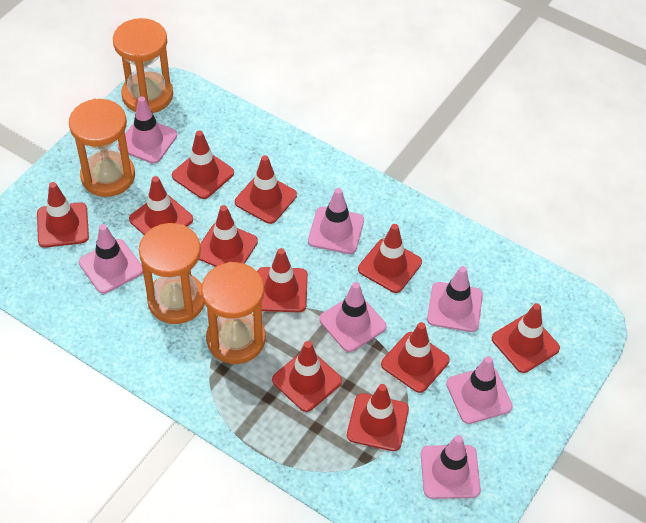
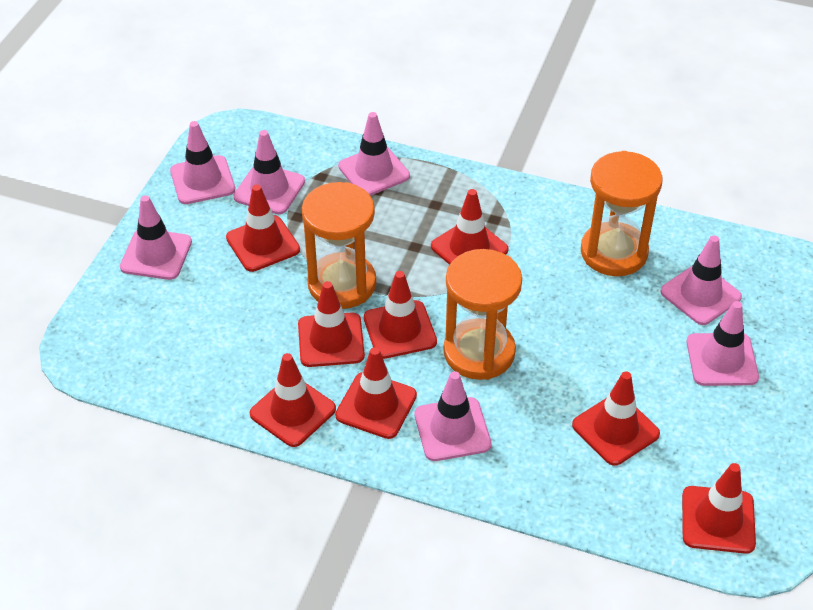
orange hourglass: [69,99,135,197] [113,18,173,113] [139,223,205,324] [201,262,266,364] = 4 -> [302,182,376,309] [443,249,522,380] [581,151,663,276] = 3
red traffic cone: [37,182,89,248] [129,176,193,235] [172,130,234,199] [199,205,258,267] [235,155,297,224] [257,248,308,312] [272,341,342,412] [347,384,409,451] [358,224,422,293] [381,322,450,393] [492,303,560,373] = 11 -> [226,185,300,272] [250,353,336,447] [298,281,365,367] [335,347,417,439] [364,271,437,359] [431,189,509,265] [572,371,660,466] [682,463,756,554] = 8

